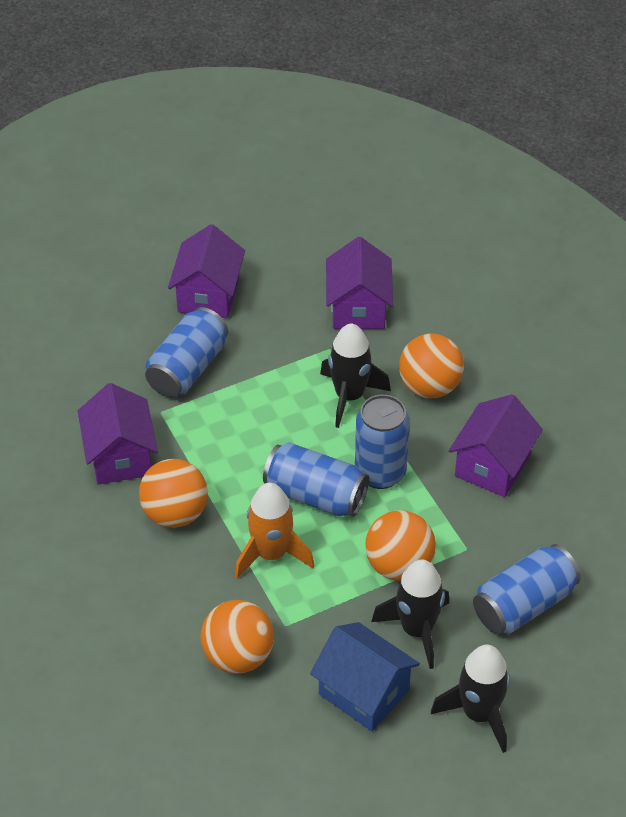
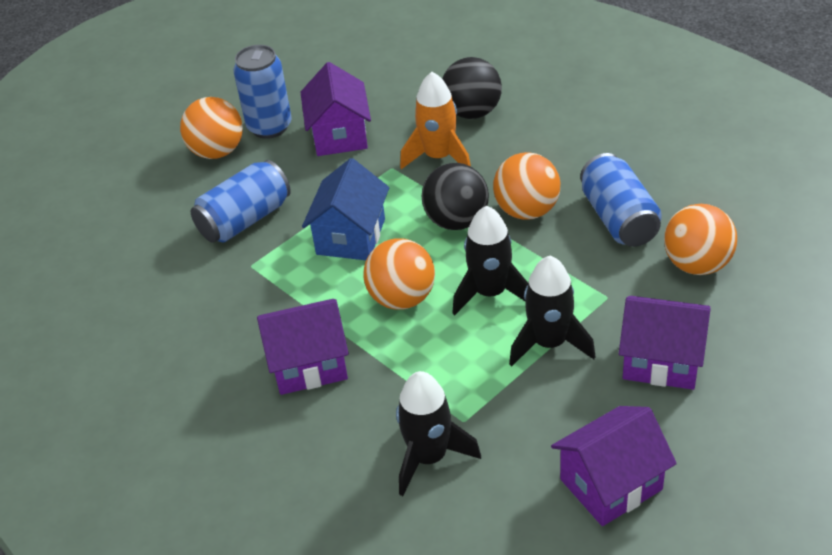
black ball: none = 0 -> [422,163,489,230] [443,57,502,119] = 2
blue can: [145,307,228,397] [263,442,369,517] [355,395,410,489] [473,544,581,634] = 4 -> [191,160,291,243] [233,45,292,139] [580,153,662,247] = 3

